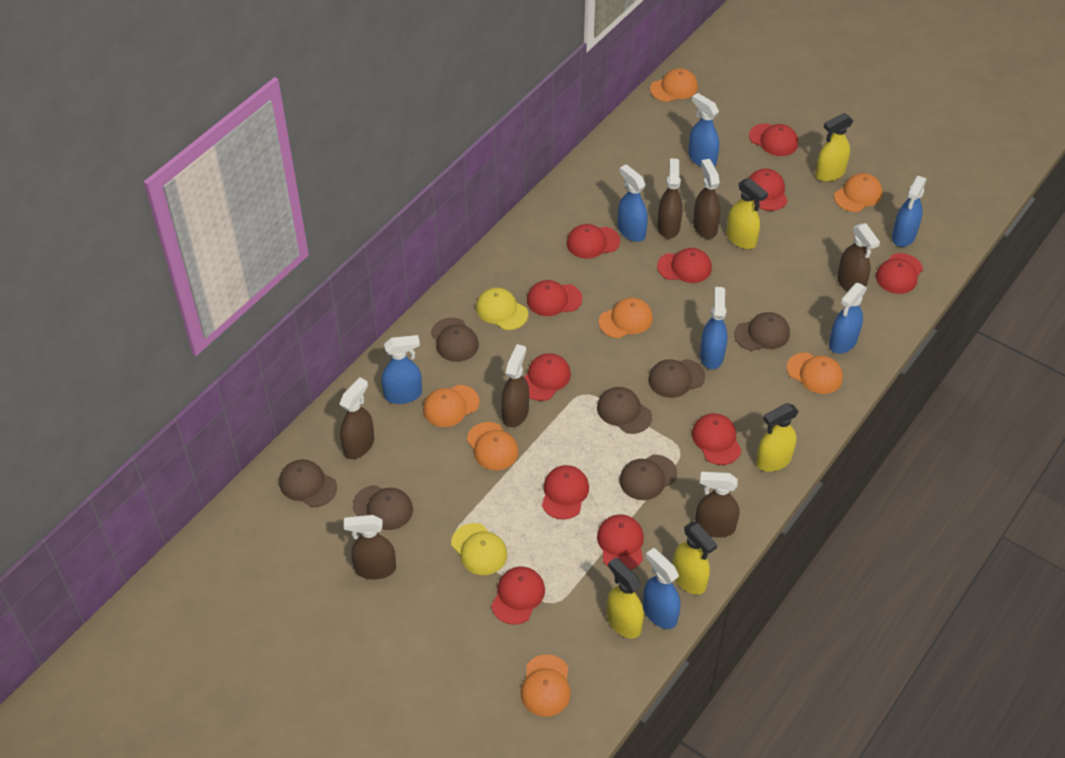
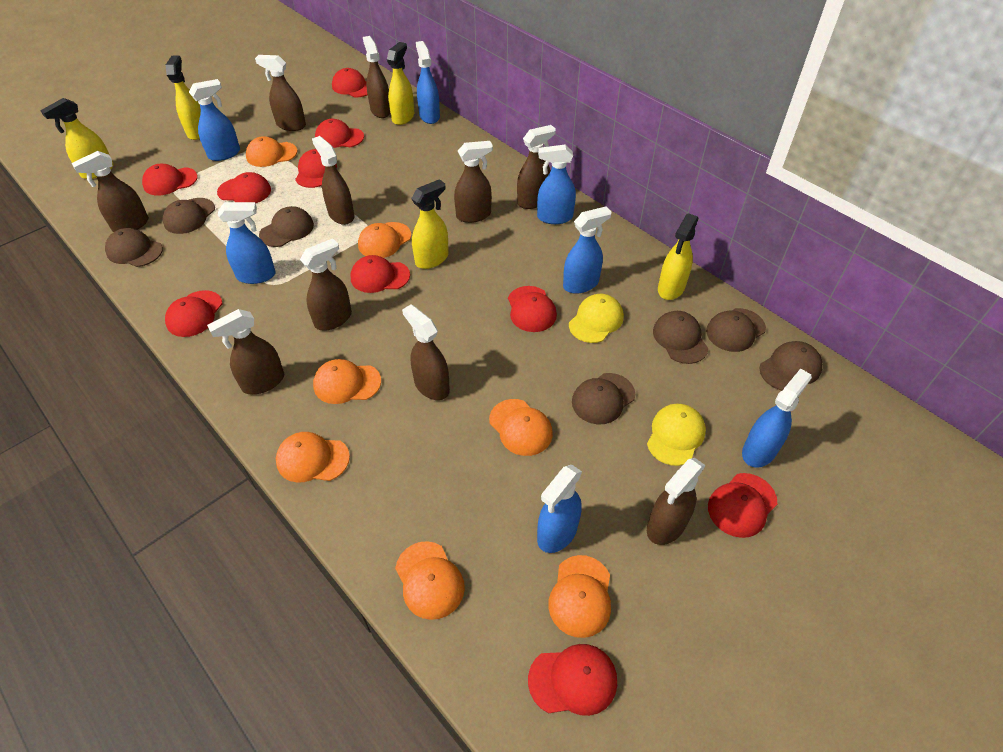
brown spray bottle: [339,378,374,459] [344,515,396,580] [501,344,529,427] [658,158,683,239] [693,159,720,239] [695,472,740,537] [837,223,880,292] = 7 -> [72,151,149,232] [207,309,284,394] [255,55,306,131] [300,238,352,331] [312,136,354,225] [363,36,390,118] [402,304,450,400] [454,141,493,223] [517,125,556,209] [647,458,706,545] = 10
red cap: [491,567,545,624] [524,353,571,401] [527,280,582,316] [542,465,589,520] [567,224,620,259] [597,514,644,570] [657,248,712,283] [692,413,741,465] [749,123,798,156] [749,169,788,211] [876,253,923,294] = 11 -> [142,164,198,195] [165,290,222,337] [217,172,271,203] [295,149,337,188] [315,119,364,148] [332,68,368,97] [350,255,410,293] [508,286,557,332] [528,644,617,716] [708,473,777,538] = 10

